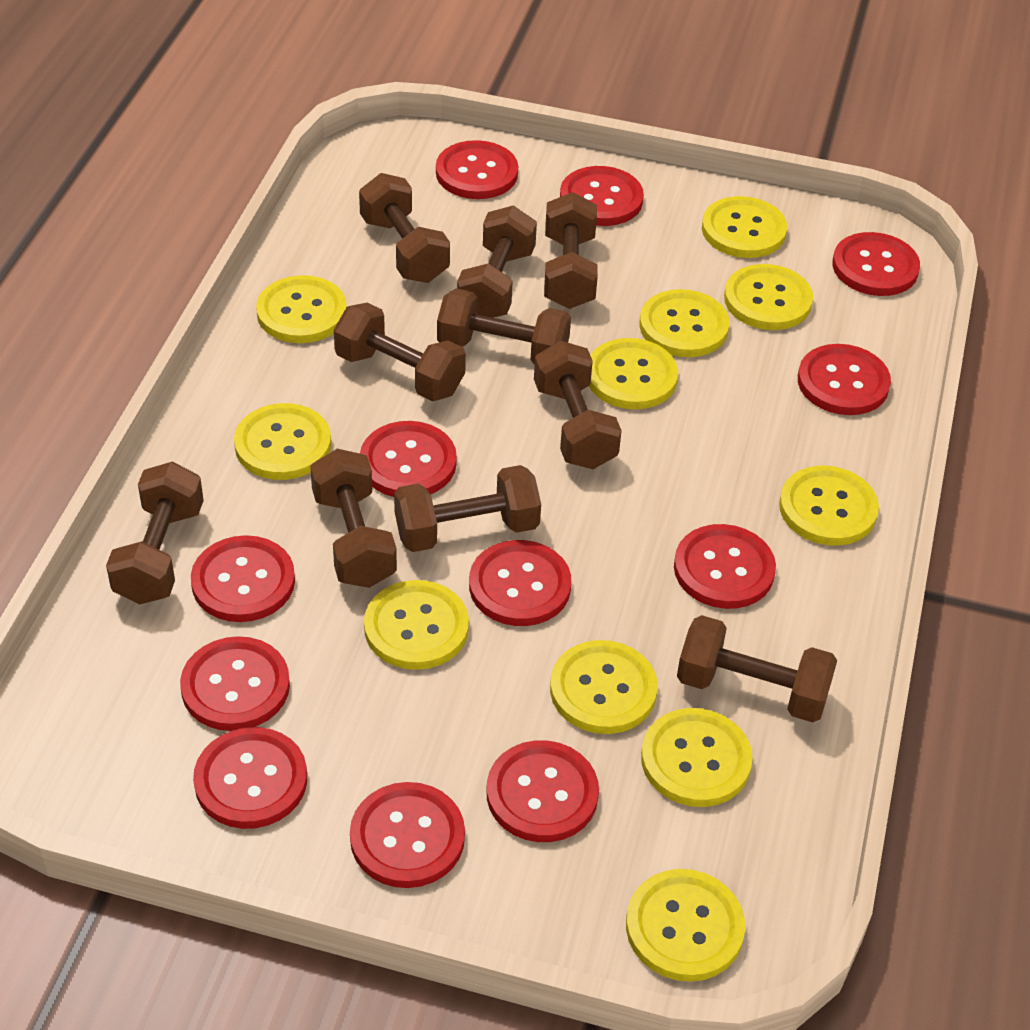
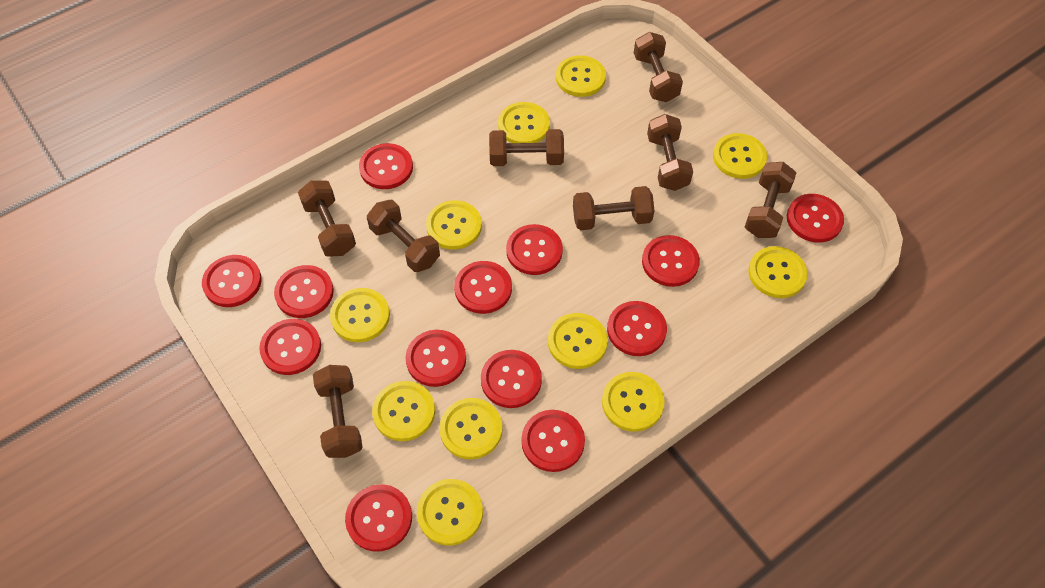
brown dumbbell: [106,462,204,604] [310,449,397,588] [334,303,466,401] [359,173,450,283] [394,465,541,552] [437,288,571,365] [457,206,537,318] [534,341,622,469] [544,192,598,309] [677,615,837,722] = 10 -> [298,180,356,257] [313,365,363,458] [367,200,440,272] [489,129,564,166] [573,186,655,230] [634,32,683,102] [647,114,693,191] [745,162,796,238] = 8
red button: [180,636,290,731] [191,535,295,622] [193,727,307,829] [350,782,465,888] [360,421,457,497] [436,140,518,199] [469,540,572,626] [487,740,599,842] [560,166,644,226] [674,524,776,609] [798,344,891,415] [832,232,920,296] = 12 -> [202,255,262,307] [259,319,321,375] [274,265,334,318] [345,484,412,552] [359,143,413,189] [405,330,466,387] [454,261,512,314] [481,350,542,408] [506,224,563,275] [521,410,585,472] [607,301,667,356] [642,235,700,287] [787,194,844,243] = 13

